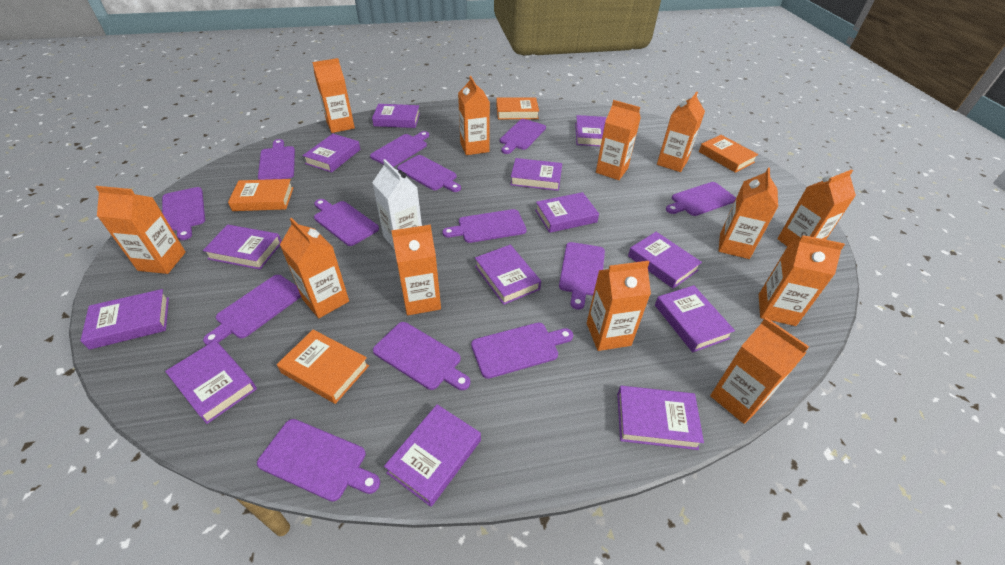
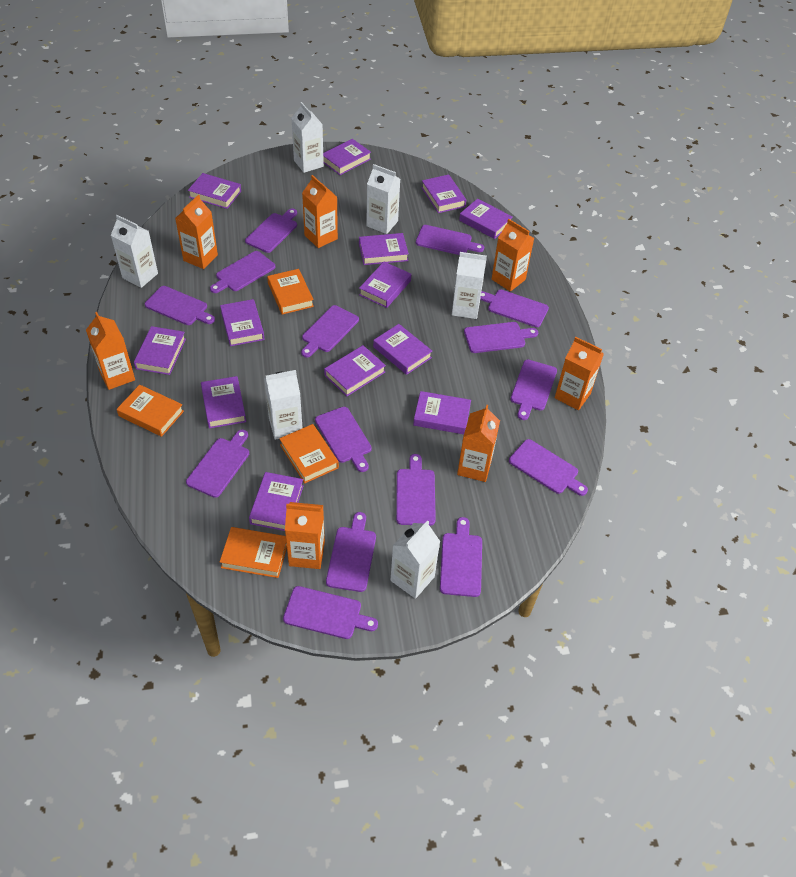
orange carton: [95,186,186,274] [280,218,349,318] [312,58,355,133] [391,225,441,316] [458,76,490,155] [587,261,651,351] [596,100,641,180] [657,92,705,172] [710,317,809,424] [719,168,778,259] [759,235,845,326] [777,169,856,246] = 12 -> [86,312,135,390] [175,195,218,269] [285,502,325,569] [302,175,338,248] [457,405,500,482] [492,219,534,292] [555,337,604,410] = 7
purple cutting board: [162,187,205,240] [203,275,301,345] [257,419,380,502] [258,139,295,180] [314,199,379,246] [370,131,429,167] [373,322,470,390] [397,155,461,192] [442,209,527,243] [471,323,573,379] [500,119,546,154] [559,242,605,310] [666,182,736,216] = 13 -> [145,286,215,325] [186,429,249,498] [210,251,275,293] [245,208,297,253] [283,586,378,639] [301,305,359,357] [315,407,372,472] [326,512,376,592] [396,454,436,526] [416,225,484,255] [440,517,482,597] [464,322,538,353] [480,290,549,327] [509,439,588,496] [510,360,557,420] = 15
white carton: [372,159,422,250] = 1 -> [111,215,158,288] [264,370,302,440] [291,102,324,173] [366,164,400,234] [390,520,440,599] [452,252,487,319] = 6

